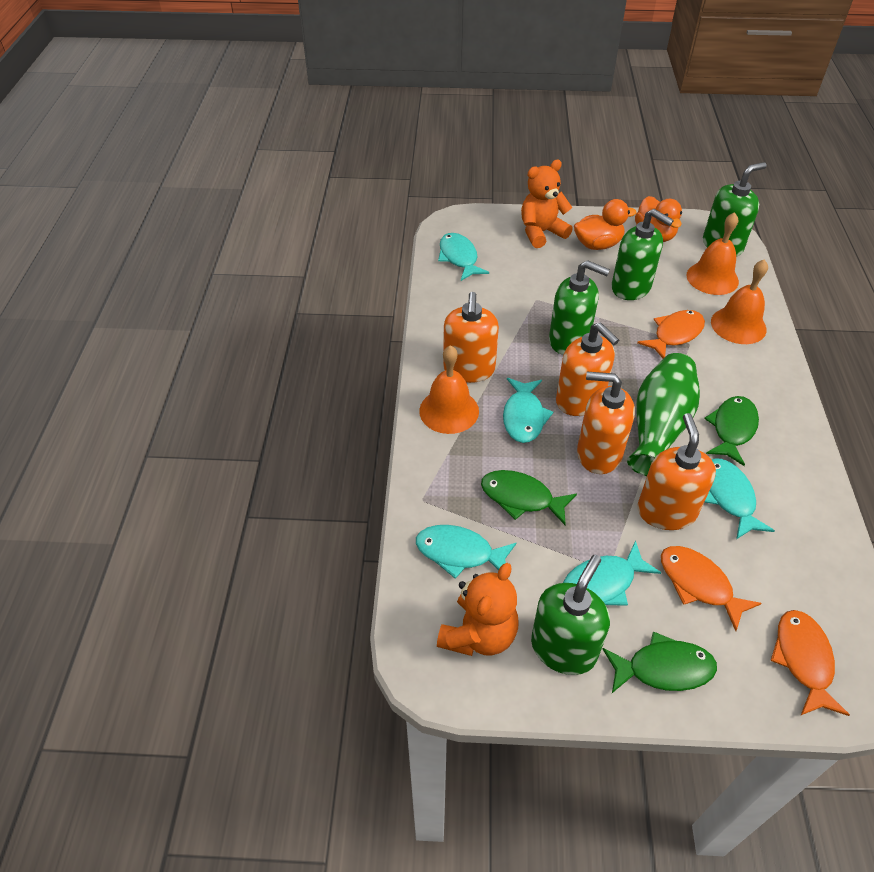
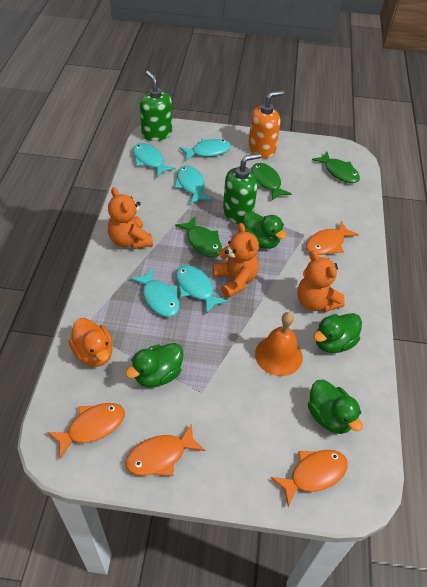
green duck: none = 0 -> [126,343,183,387] [243,211,287,249] [308,380,363,434] [313,313,362,353] = 4
green soap dispenser: [531,555,610,675] [549,260,610,355] [612,209,674,300] [703,162,767,257] = 4 -> [140,71,172,141] [223,153,261,224] = 2
green vase: [627,353,700,476] = 1 -> none = 0
orange bell: [419,345,479,434] [686,212,739,295] [711,259,768,344] = 3 -> [255,312,303,376] = 1
orange duck: [574,199,637,250] [635,196,682,242] = 2 -> [69,318,113,367] = 1
orange fish: [637,310,705,359] [661,546,762,631] [770,610,850,716] = 3 -> [47,403,125,459] [125,423,205,476] [270,450,348,507] [306,221,359,255] = 4
orange soap dispenser: [443,292,499,383] [556,322,619,416] [577,372,635,474] [637,413,716,530] = 4 -> [248,91,284,158] = 1
orange teddy bear: [437,563,519,656] [521,160,573,248] = 2 -> [108,187,153,249] [213,223,259,298] [297,251,345,312] = 3

